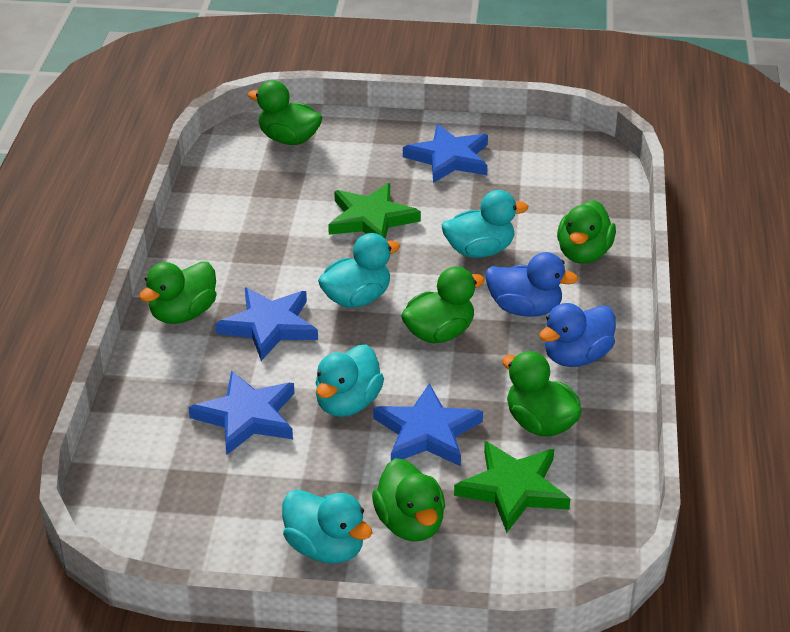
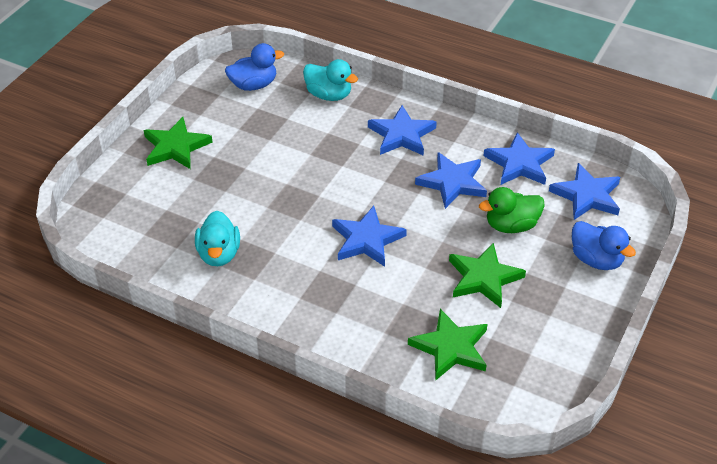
blue star: [189,371,295,455] [215,288,318,361] [373,383,483,466] [403,124,488,183] = 4 -> [332,206,407,267] [368,105,437,156] [415,152,487,209] [484,132,555,185] [549,163,620,220] = 5
green duck: [139,261,216,324] [248,80,322,145] [372,458,445,542] [401,267,485,343] [502,351,582,437] [557,200,616,264] = 6 -> [479,187,545,233] = 1
green star: [328,183,421,238] [454,441,570,533] = 2 -> [144,117,213,169] [408,309,488,381] [449,243,526,308] = 3
turquoise duck: [282,489,372,564] [316,344,384,417] [318,233,400,308] [442,190,528,258] = 4 -> [195,211,240,266] [303,59,358,101] = 2

